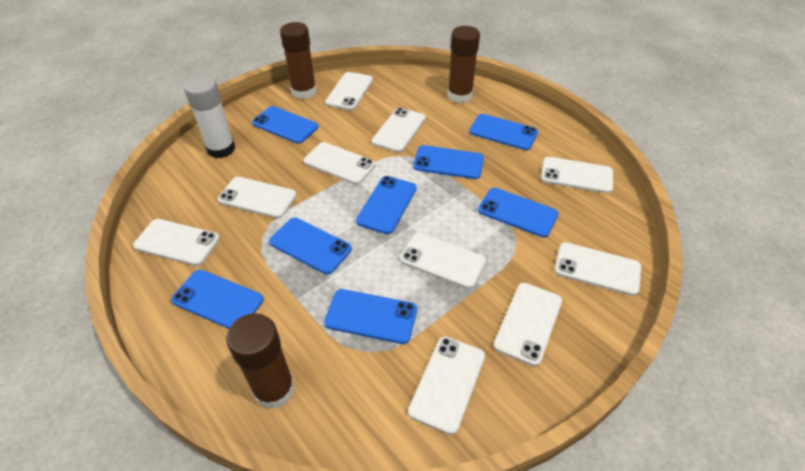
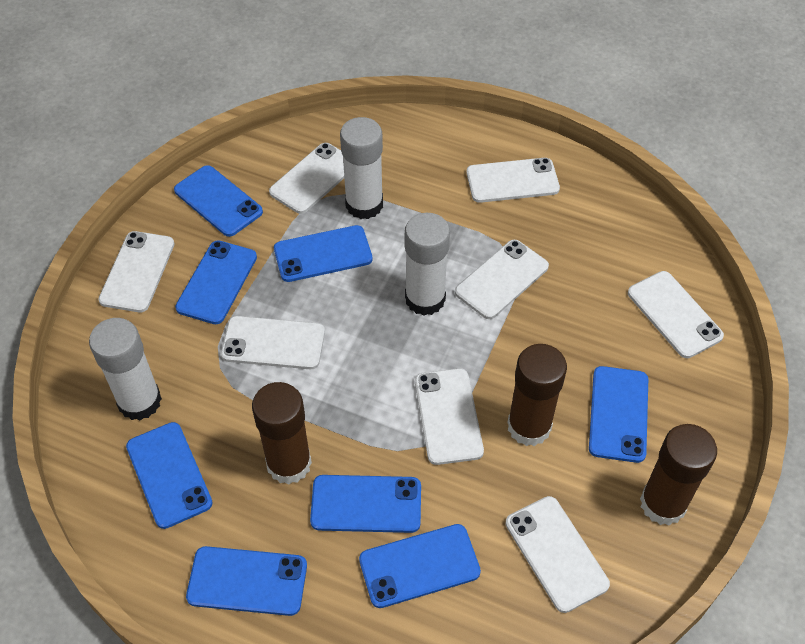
white glue stick: [184,76,236,158] = 1 -> [89,318,162,420] [340,117,383,219] [405,213,450,316] = 3
white phone: [133,219,220,266] [218,177,297,218] [304,142,376,184] [325,72,373,110] [371,107,426,153] [400,233,486,289] [408,336,485,435] [494,283,562,366] [541,157,613,193] [554,242,641,296] = 10 -> [98,231,175,312] [221,316,325,369] [269,143,344,214] [415,368,484,465] [455,240,549,319] [466,158,560,203] [505,496,610,613] [628,271,724,358] = 8

